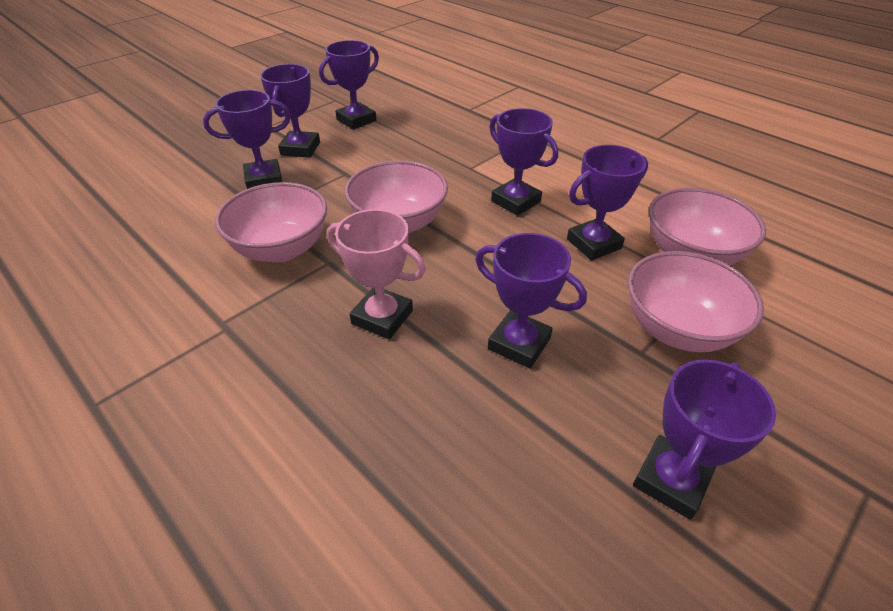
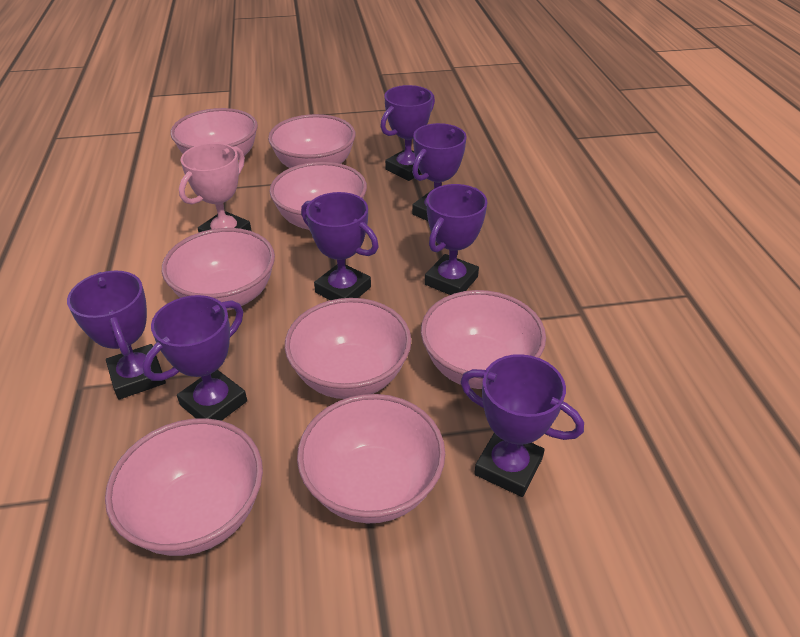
pink bowl: [215,182,327,262] [345,160,448,234] [628,251,764,352] [649,188,766,265] = 4 -> [105,418,263,556] [162,228,275,310] [171,108,258,160] [268,114,355,168] [270,162,367,230] [285,298,411,399] [297,394,445,523] [421,290,546,389] = 8

